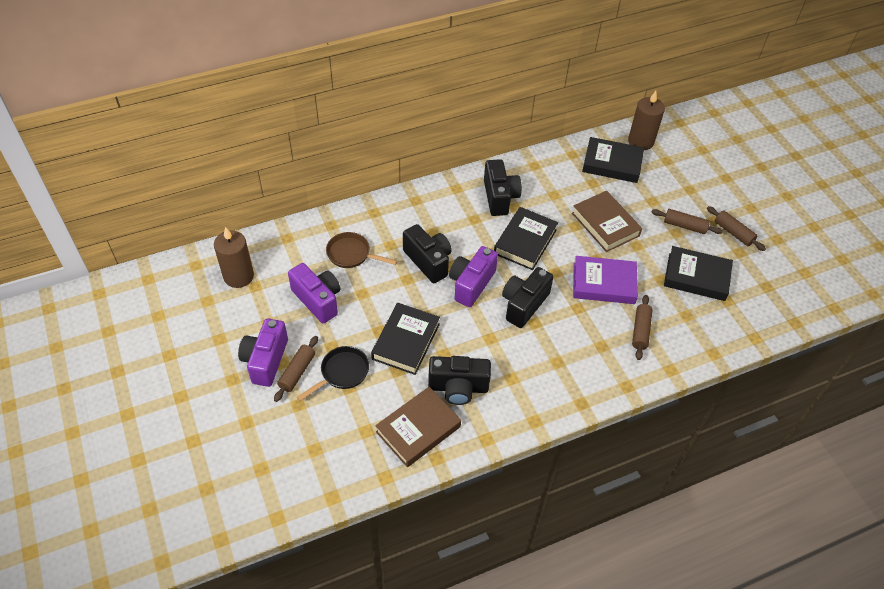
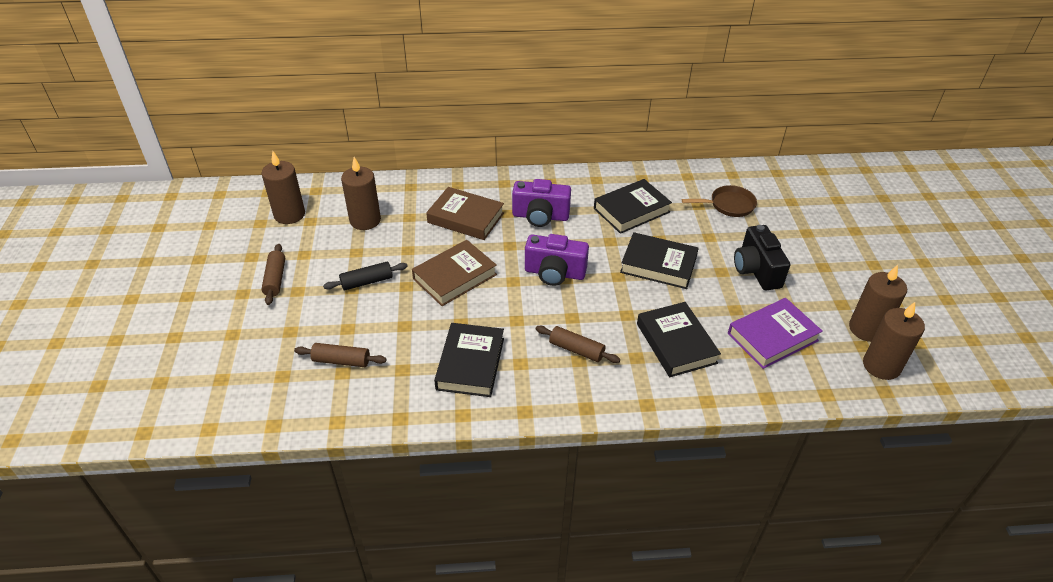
black camera: [403,224,452,283] [428,356,491,405] [484,159,522,216] [502,267,553,328] = 4 -> [734,225,790,290] = 1
black pan: [297,346,369,401] = 1 -> none = 0
black rolling pin: none = 0 -> [323,262,408,291] = 1
brown candle: [214,227,254,288] [628,91,665,150] = 2 -> [261,151,305,224] [341,157,381,230] [849,265,907,342] [863,302,925,380] = 4
brown rolling pin: [274,336,318,402] [632,295,653,360] [651,209,723,234] [707,206,766,251] = 4 -> [261,244,285,305] [294,343,387,367] [536,326,620,363] = 3
purple camera: [238,318,288,387] [288,263,340,323] [449,246,498,307] = 3 -> [512,179,571,227] [525,234,589,286] = 2

